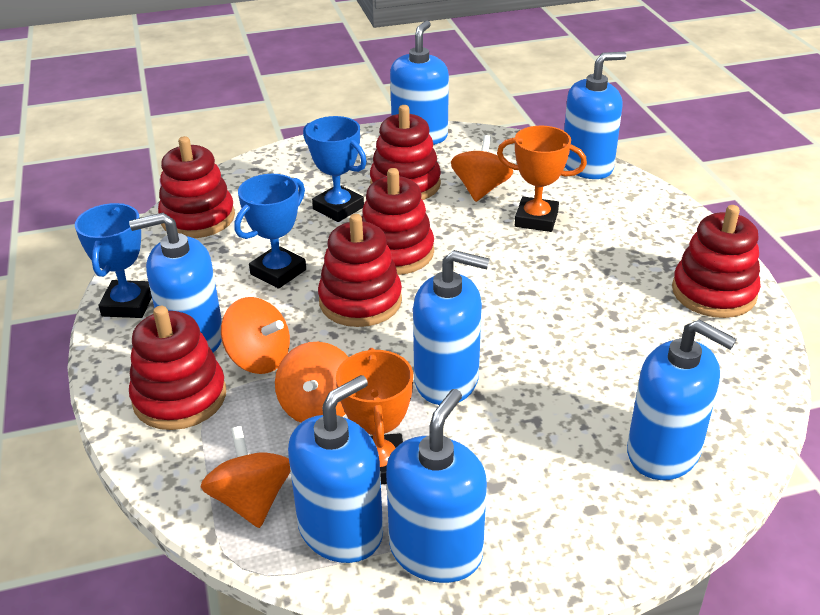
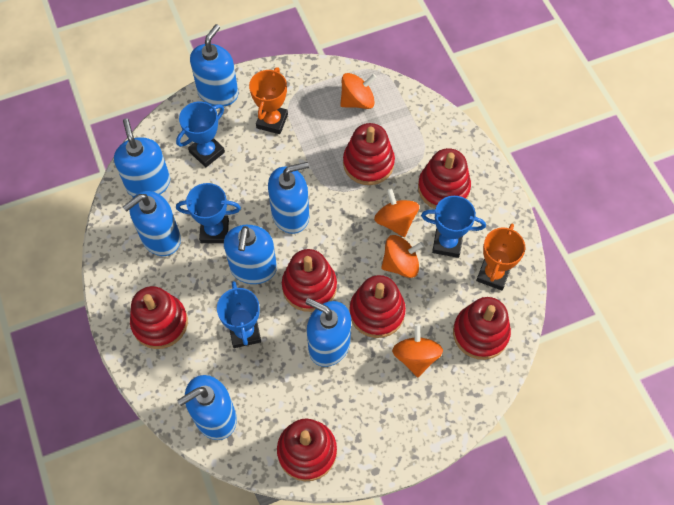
blue trophy: [75,203,152,318] [234,174,306,289] [303,116,367,222] = 3 -> [176,102,225,167] [176,183,241,243] [217,281,261,348] [421,196,486,258] = 4
red stacking toy: [129,306,226,430] [158,136,235,238] [318,214,402,327] [362,168,434,275] [370,105,441,200] [672,205,761,318] = 6 -> [130,286,188,349] [277,418,337,481] [282,249,337,312] [343,123,395,185] [350,275,406,338] [418,148,471,209] [453,297,511,360] = 7

